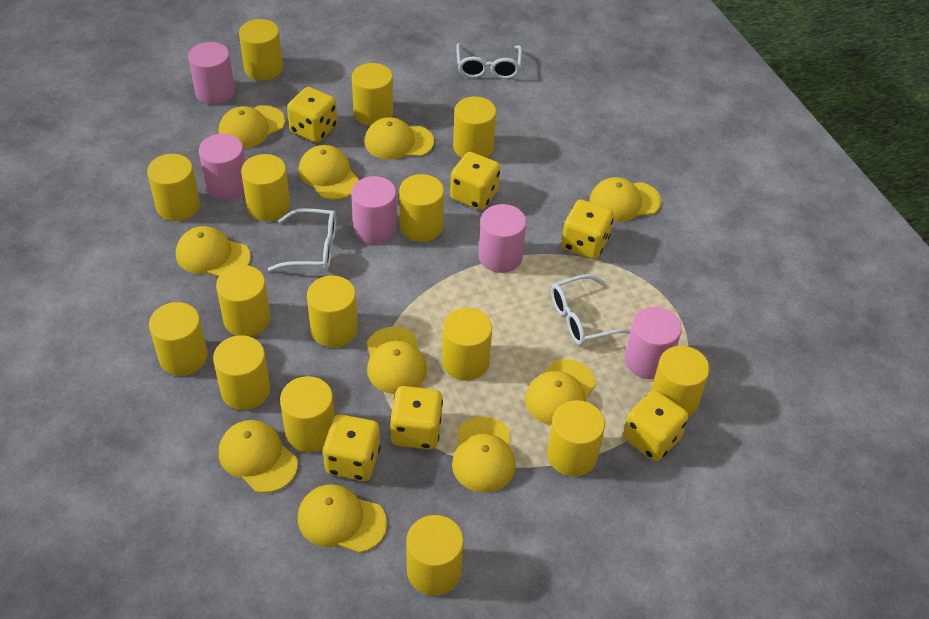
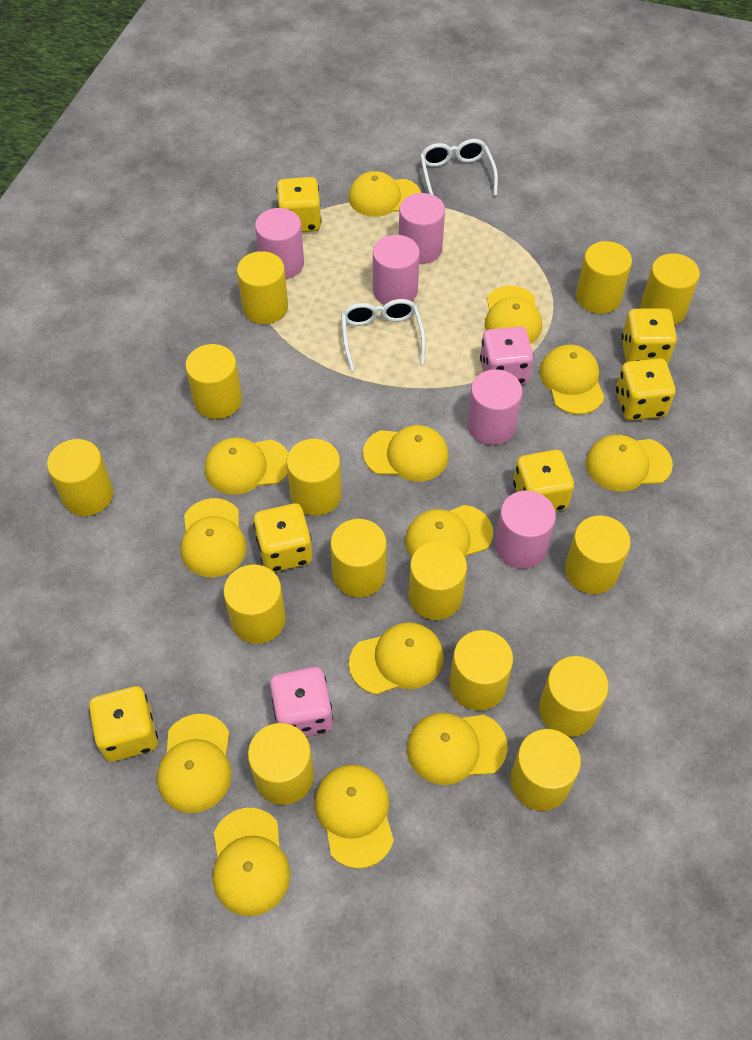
pink dice: none = 0 -> [270,667,333,736] [480,326,534,385] = 2
white glasses: [268,208,336,271] [456,43,522,79] [551,274,631,345] = 3 -> [341,299,426,371] [420,139,498,196] = 2
yellow cap: [176,226,251,277] [219,105,285,148] [219,420,298,493] [298,484,387,553] [299,145,360,200] [364,117,434,159] [367,327,427,394] [452,416,516,493] [525,359,596,425] [589,177,661,222] = 10 -> [157,714,231,813] [181,498,247,577] [205,438,289,495] [213,808,290,916] [315,765,394,869] [348,171,421,217] [349,622,444,695] [363,425,449,482] [405,505,493,558] [407,713,507,785] [485,286,542,344] [540,345,605,415] [586,435,673,491] = 13
yellow cylinder: [147,154,200,221] [149,302,208,376] [213,335,270,410] [216,265,271,336] [239,19,283,81] [241,154,290,221] [280,376,335,452] [307,276,358,348] [352,63,393,126] [399,174,444,242] [406,515,464,596] [442,308,492,381] [453,97,496,158] [547,400,605,477] [651,346,710,417] = 15 -> [47,439,114,516] [185,344,242,419] [223,564,286,644] [237,251,288,324] [248,723,314,805] [286,439,342,516] [330,519,387,597] [409,541,467,620] [450,630,513,711] [510,729,581,811] [539,656,609,737] [565,515,631,594] [576,241,632,314] [641,253,700,325] = 14

